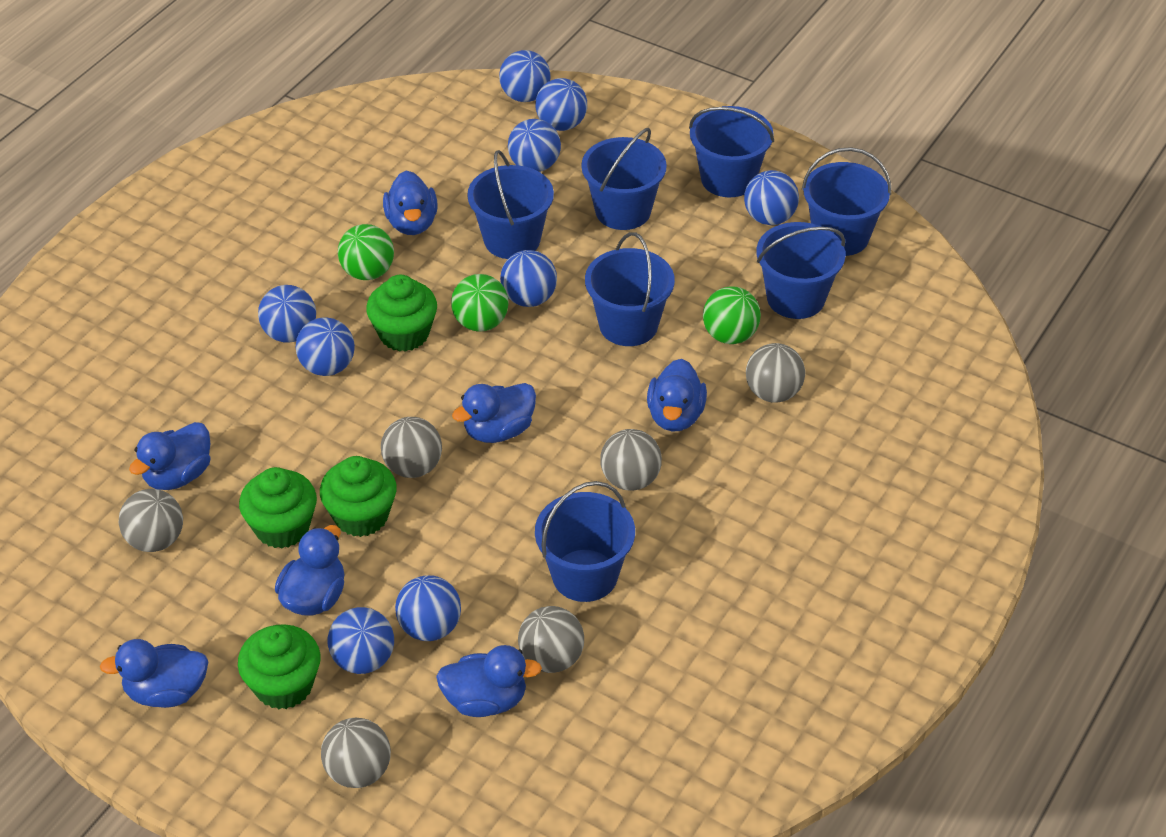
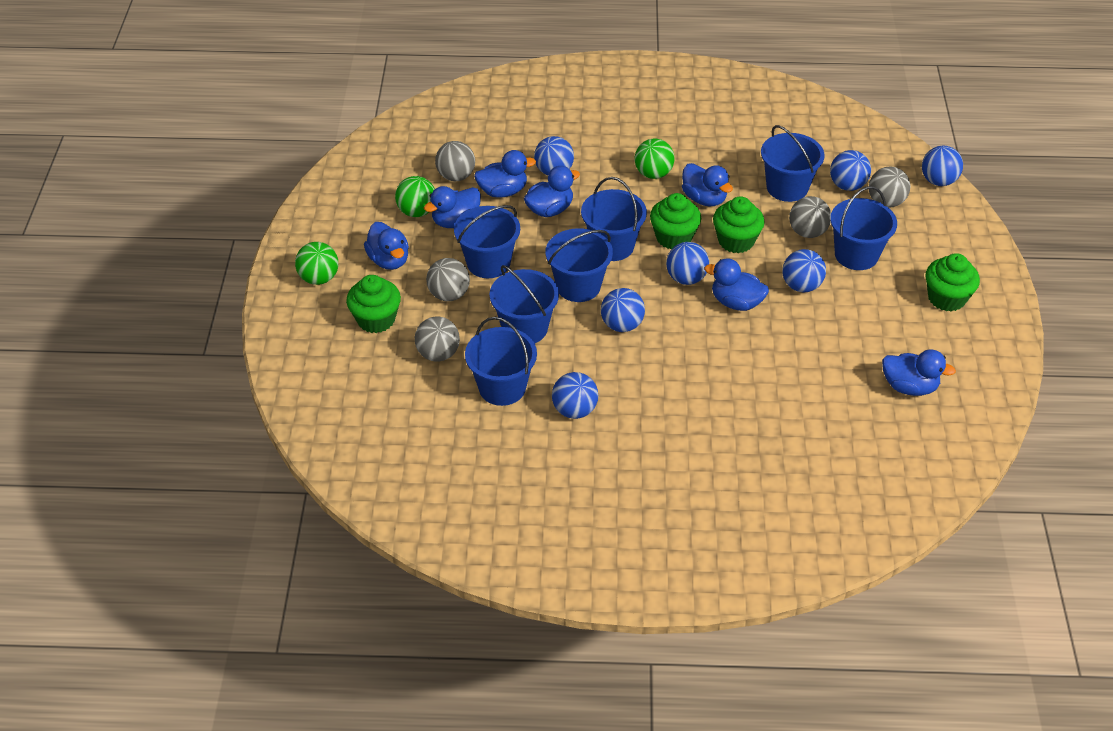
blue ball: [258,285,316,343] [295,318,355,376] [328,607,394,674] [395,575,461,641] [499,50,551,102] [500,250,557,307] [508,119,561,172] [536,78,587,131] [744,170,799,225] = 9 -> [534,136,574,175] [552,372,598,419] [601,288,645,332] [666,242,709,285] [782,249,826,292] [830,150,871,191] [922,146,963,186] = 7
grey ball: [119,489,183,552] [321,718,391,788] [381,417,442,478] [518,606,584,673] [600,429,662,491] [746,343,805,403] = 6 -> [415,316,460,362] [426,258,470,301] [435,141,475,181] [789,196,831,238] [869,167,910,208] = 5

